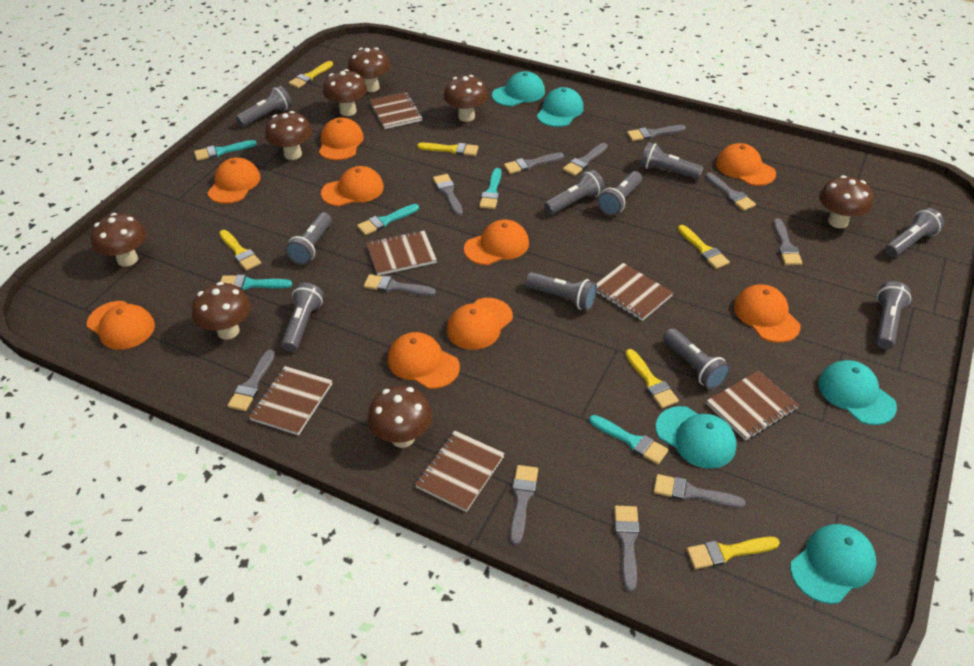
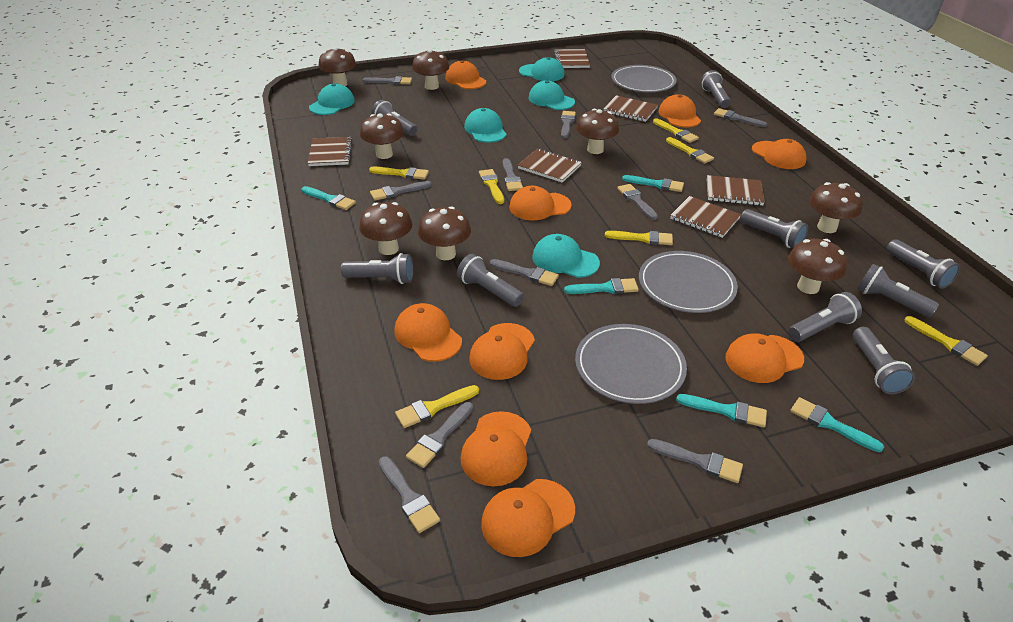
grey brush: [227,350,275,411] [364,274,436,296] [433,174,463,216] [504,152,564,174] [510,465,538,545] [563,143,608,176] [614,506,640,592] [627,125,686,141] [653,474,745,508] [705,172,756,211] [773,218,802,265] = 11 -> [363,76,412,85] [370,181,432,201] [379,456,440,533] [406,402,473,468] [490,259,559,286] [503,158,523,191] [561,111,576,138] [617,184,658,220] [647,439,743,483] [714,108,767,127] = 10
grey flashlight: [236,86,292,127] [281,283,324,352] [285,212,332,265] [525,272,597,310] [544,170,605,215] [597,171,642,216] [640,142,704,180] [663,328,731,389] [876,281,911,349] [885,208,944,257] = 10 -> [341,253,413,284] [371,100,418,136] [457,254,524,307] [701,70,731,108] [740,209,808,248] [789,292,862,342] [853,327,915,394] [857,264,939,318] [886,239,960,289] = 9
grey plate: none = 0 -> [575,324,687,404] [611,65,677,92] [639,251,738,313] = 3
yellow brush: [219,230,261,271] [289,61,333,88] [417,143,478,156] [625,349,679,409] [678,225,730,269] [687,537,780,569] = 6 -> [369,167,429,180] [395,385,479,428] [479,169,504,204] [605,231,673,245] [653,118,699,143] [666,137,714,164] [905,316,988,366] = 7

